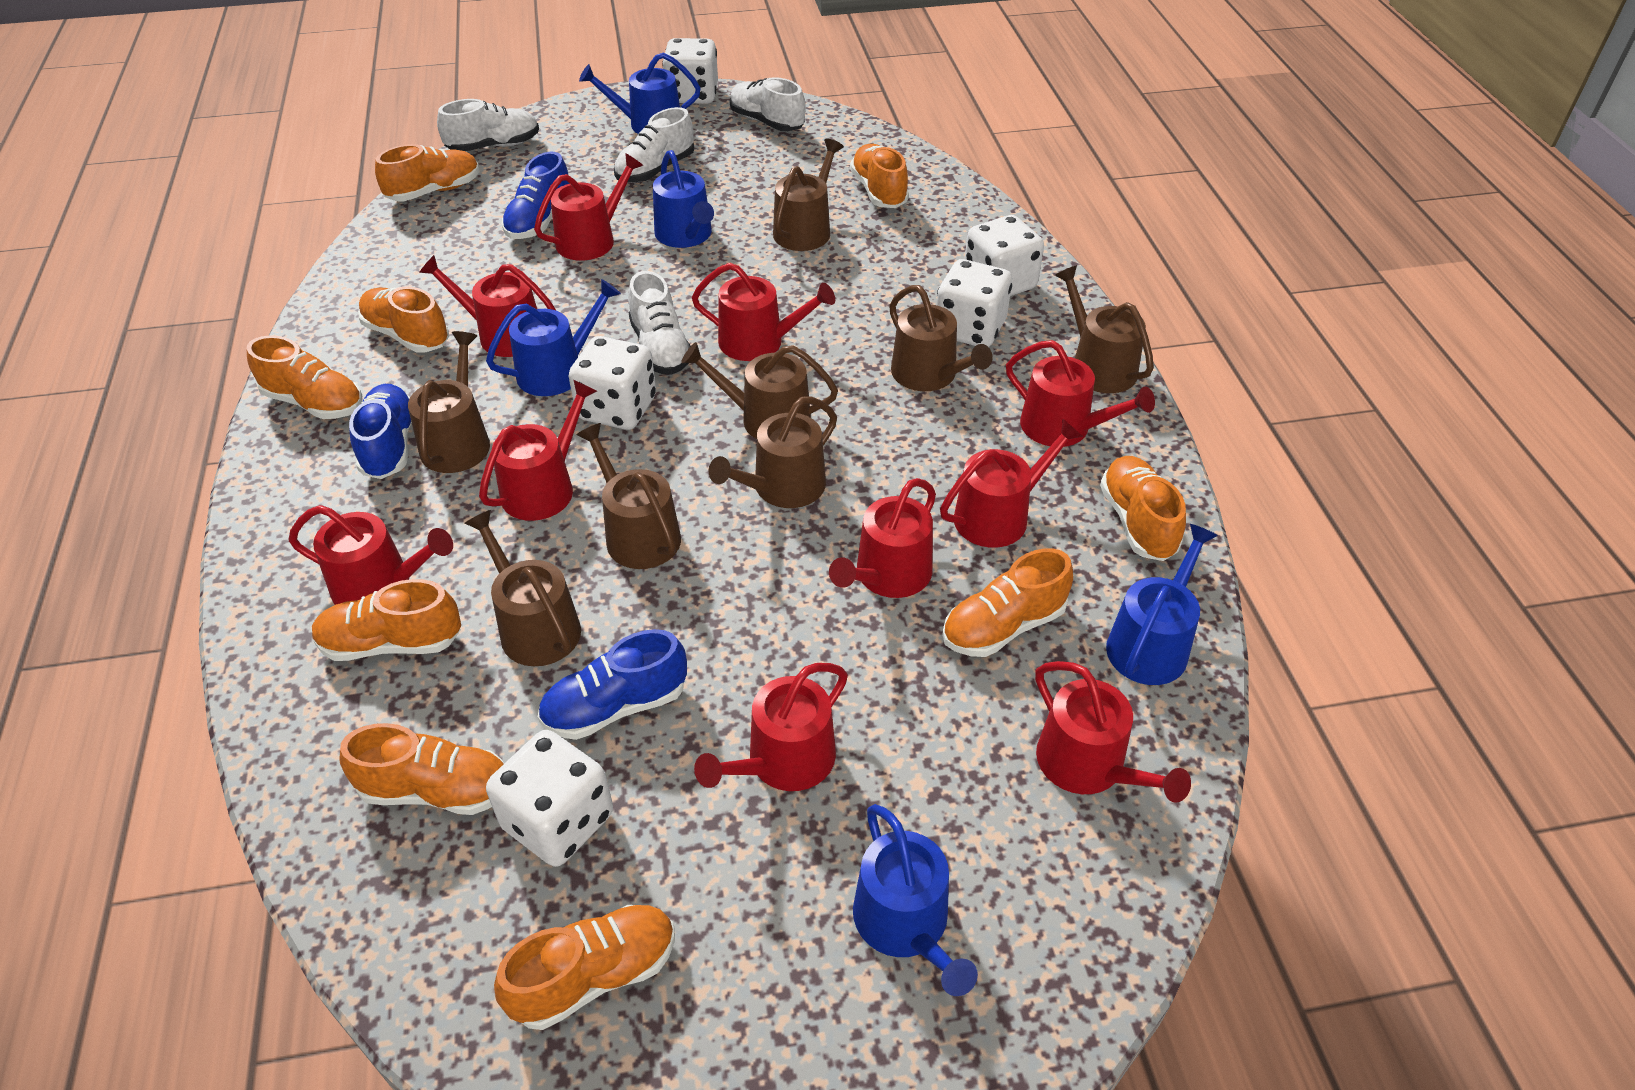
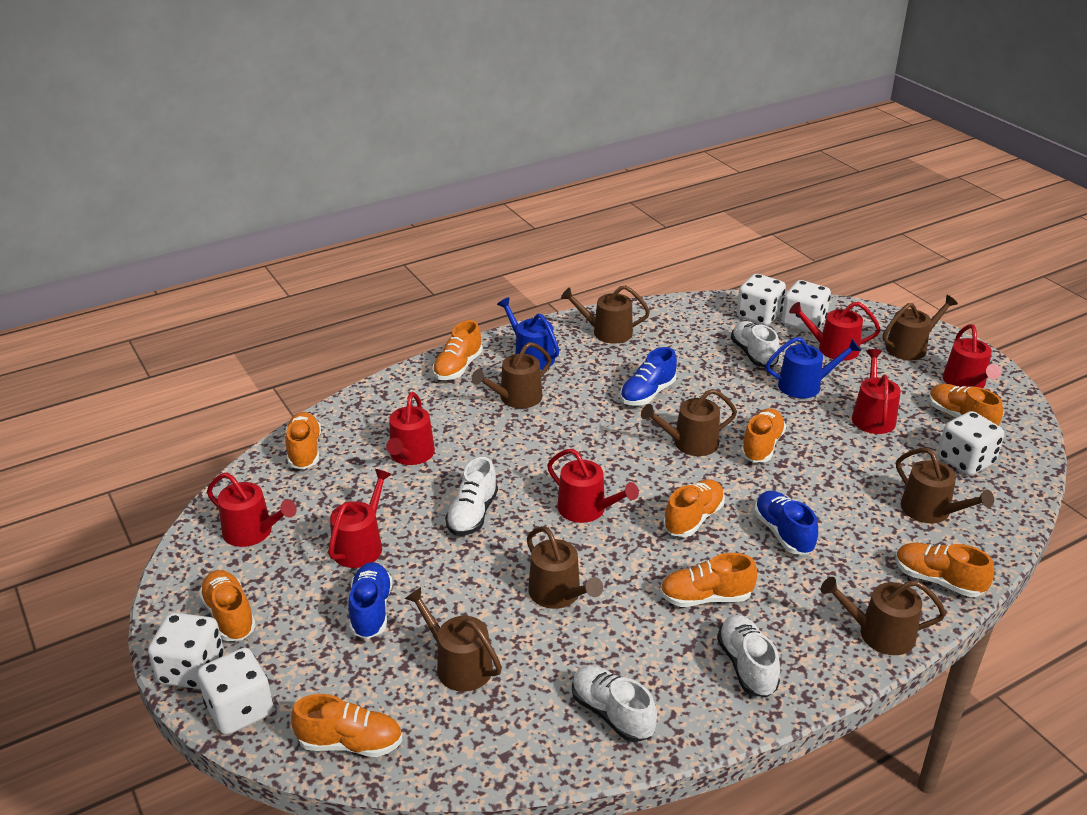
blue watering can: [486,279,621,396] [579,52,701,134] [653,150,714,248] [853,804,978,996] [1106,524,1218,685] = 5 -> [497,297,559,370] [766,337,861,398] = 2
red watering can: [288,505,453,605] [419,255,557,357] [479,380,597,521] [534,153,644,261] [692,263,835,361] [694,663,848,791] [829,478,936,598] [940,419,1083,548] [1006,340,1155,447] [1035,661,1191,803] = 10 -> [207,472,297,547] [328,469,392,568] [386,392,435,465] [547,449,639,523] [789,302,881,361] [852,349,901,434] [943,324,1001,388] = 7

